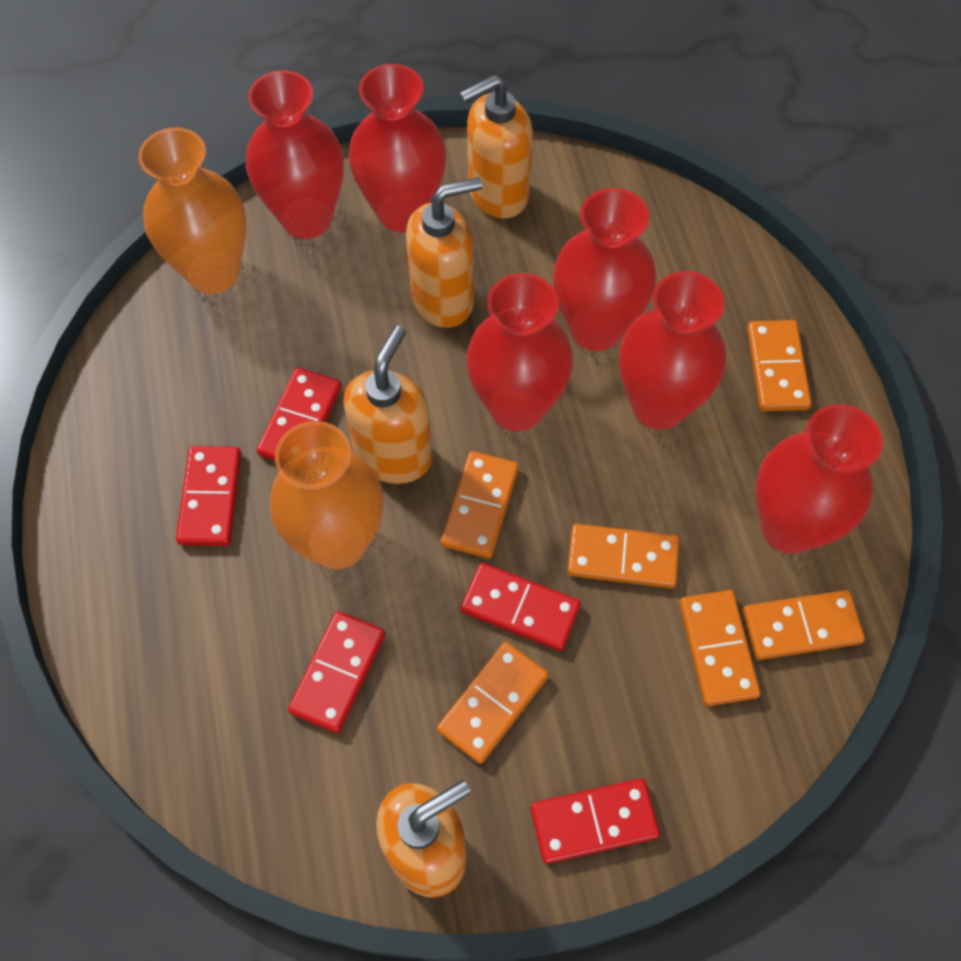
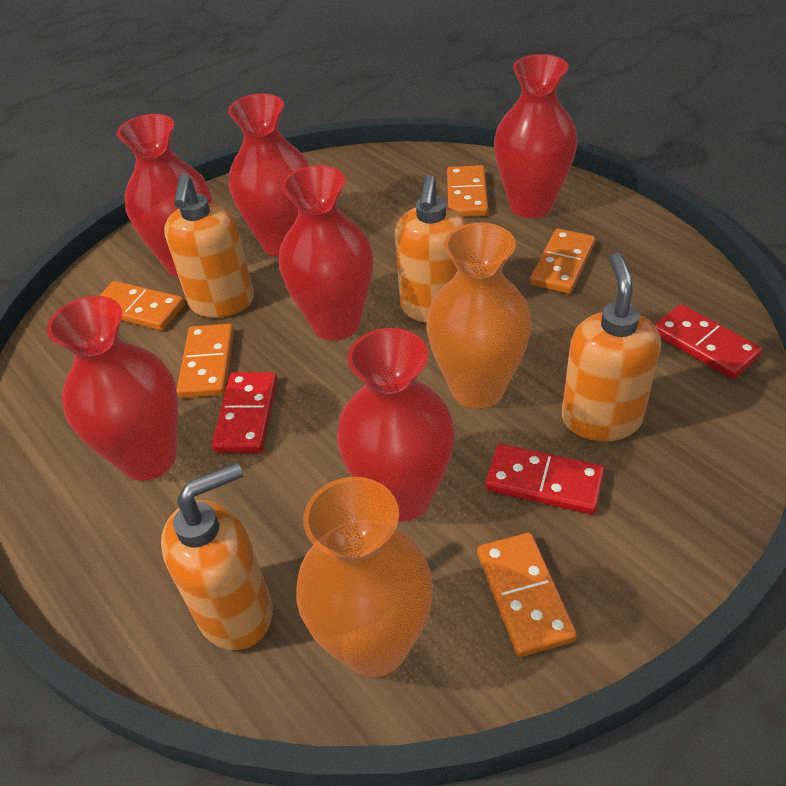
orange domino: [437,642,549,764] [441,451,519,559] [567,524,679,588] [679,590,761,706] [743,590,865,660] [747,320,812,411] = 6 -> [99,281,185,331] [176,323,234,398] [447,165,488,217] [477,533,577,657] [530,229,596,294] = 5
red domino: [176,446,241,546] [256,368,342,461] [288,611,386,733] [461,563,581,651] [531,778,660,864] = 5 -> [212,372,278,453] [485,444,605,515] [654,304,763,379] = 3

